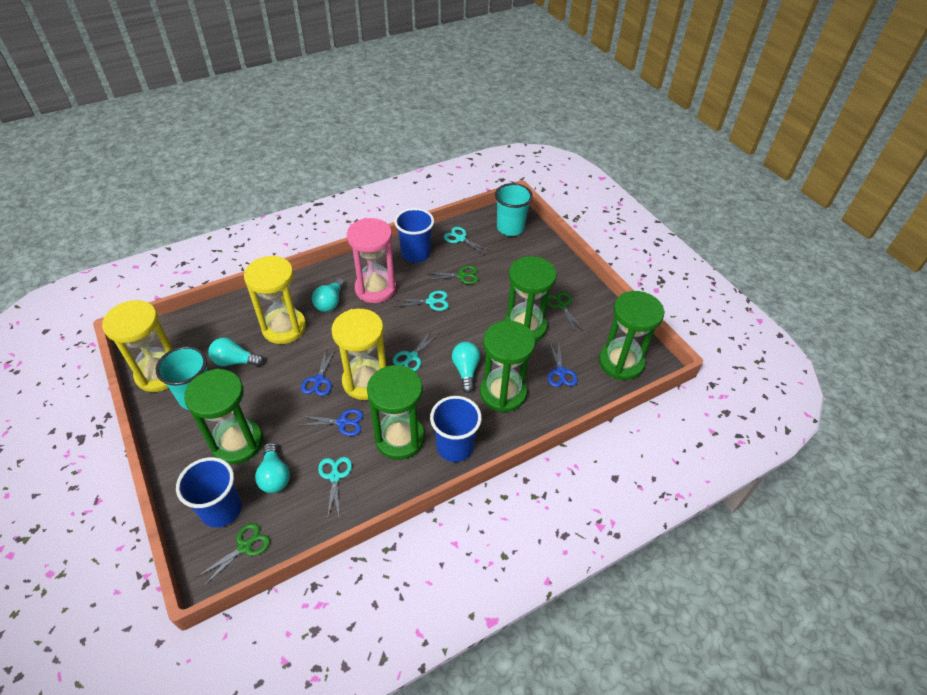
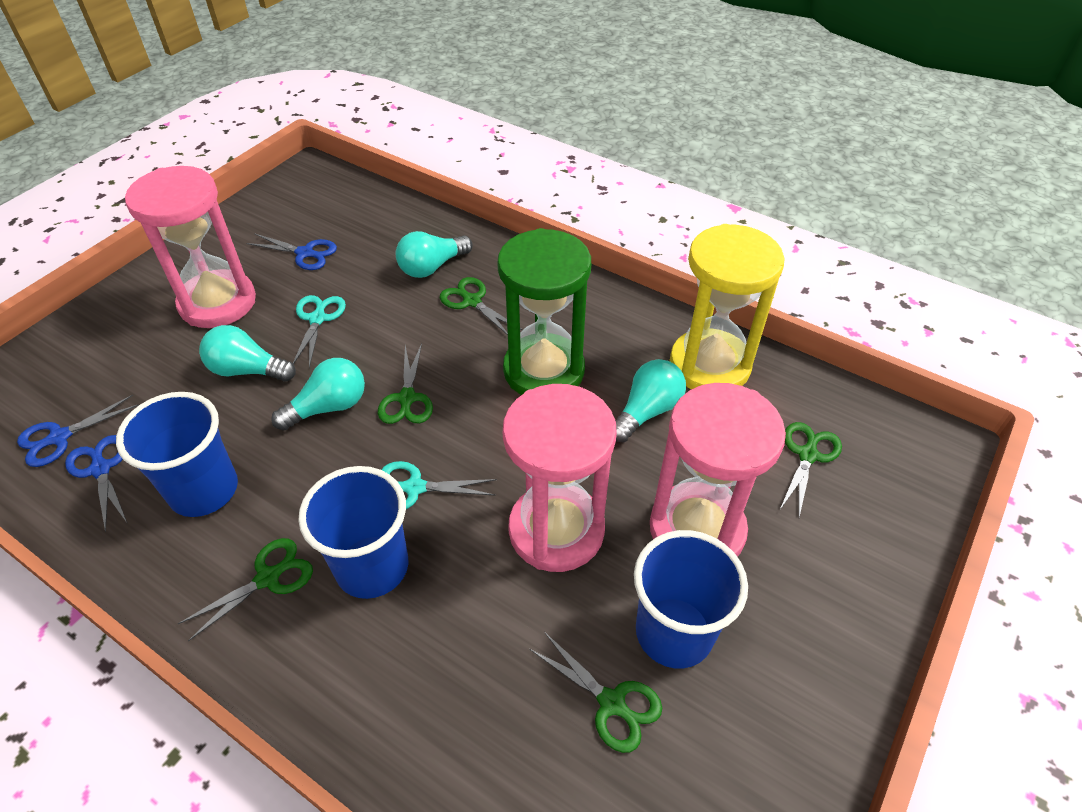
green hourglass: [184,369,263,465] [367,365,425,460] [480,321,535,412] [504,256,557,342] [599,291,664,380] = 5 -> [497,228,591,395] = 1
green scissors: [197,523,270,587] [426,265,479,284] [547,291,582,332] = 3 -> [178,538,313,641] [378,343,433,424] [440,277,523,335] [529,632,662,753] [779,422,842,517] = 5
pink hourglass: [347,218,397,303] = 1 -> [125,166,256,328] [503,384,617,572] [650,383,786,557] = 3
turquoise cup: [156,346,208,410] [495,183,533,236] = 2 -> none = 0
turquoise scissors: [318,457,352,520] [393,330,438,371] [394,291,449,311] [444,227,490,254] = 4 -> [293,295,346,368] [382,461,497,509] = 2
yellow hourglass: [102,300,173,392] [244,255,306,344] [331,309,386,400] = 3 -> [670,224,785,389] = 1

